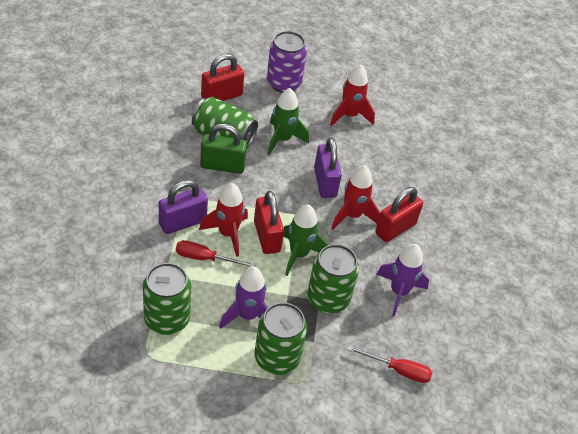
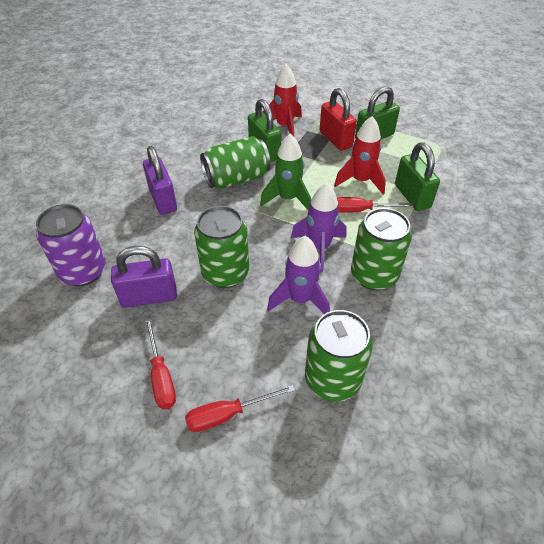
green padlock: [200,124,247,174] = 1 -> [248,99,282,162] [355,86,400,140] [395,143,440,211] = 3
green rocket: [267,88,309,155] [283,204,328,276] = 2 -> [260,134,311,210] = 1
red padlock: [201,54,244,101] [254,191,284,254] [375,187,423,242] = 3 -> [320,88,357,151] = 1
red rocket: [199,183,248,257] [330,65,375,126] [331,165,380,229] = 3 -> [263,64,302,136] [334,116,386,194] = 2
red screwdriver: [176,240,255,267] [347,346,432,383] = 2 -> [145,318,176,409] [185,385,295,432] [337,197,413,213] = 3

